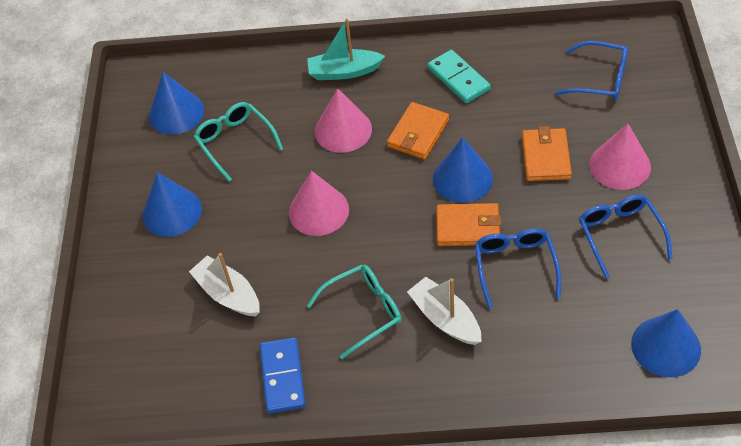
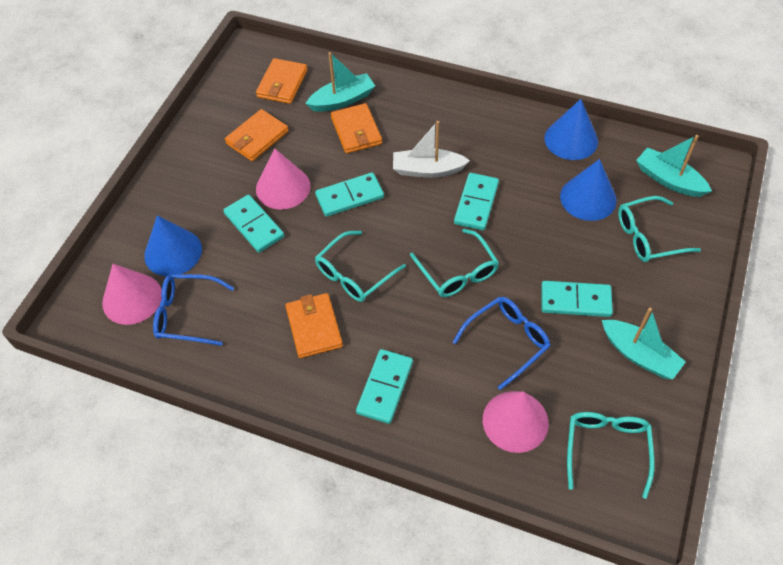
blue cone: [142,172,202,237] [149,72,204,135] [433,137,493,203] [631,309,701,377] = 4 -> [144,215,202,276] [545,99,598,160] [560,159,617,221] = 3
blue domino: [260,337,306,413] = 1 -> none = 0
blue glasses: [475,228,561,308] [555,41,628,100] [579,195,673,279] = 3 -> [153,274,234,346] [453,297,550,390] = 2
orange wallet: [387,102,449,159] [436,203,501,246] [522,126,572,181] = 3 -> [225,109,289,161] [256,58,307,104] [285,293,343,358] [331,103,382,154] = 4
turquoise boat: [307,18,385,80] = 1 -> [306,52,375,112] [602,308,686,380] [636,135,712,197] = 3
turquoise domino: [428,50,490,103] = 1 -> [223,195,284,253] [315,172,384,217] [356,349,413,424] [454,173,499,230] [541,281,613,317] = 5
turquoise glasses: [194,102,283,181] [307,264,402,359] = 2 -> [315,231,406,302] [410,229,499,297] [567,412,655,499] [618,196,701,262] = 4
white boat: [189,253,260,316] [407,277,482,345] = 2 -> [393,121,470,178] = 1

